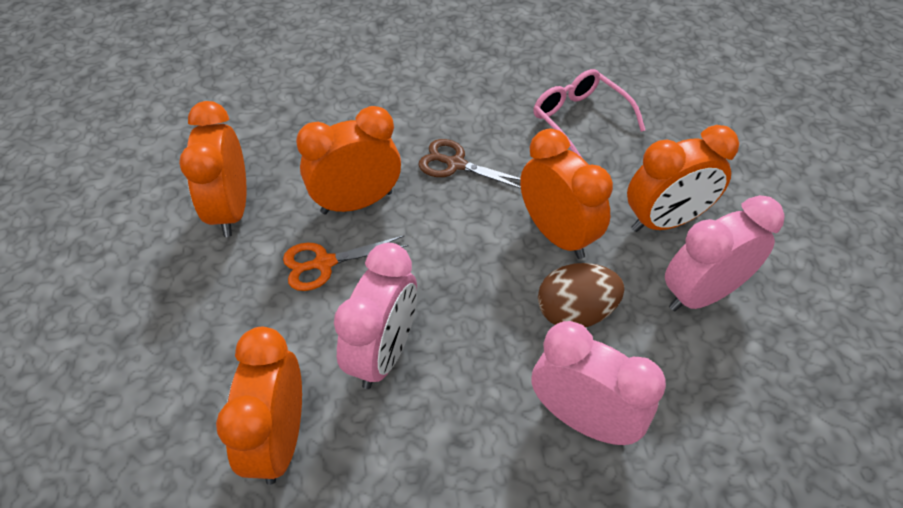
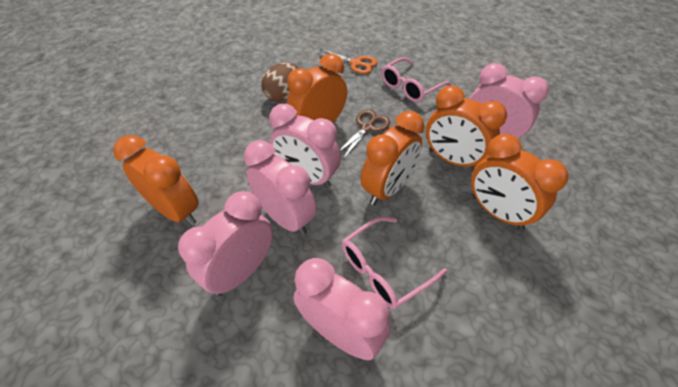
pink clock: [334,243,417,389] [532,321,666,445] [665,195,785,311] = 3 -> [178,191,273,296] [244,140,317,236] [269,104,341,188] [293,258,390,360] [470,63,549,139] = 5
pink glasses: [533,69,645,158] = 1 -> [342,216,447,309] [381,57,452,102] = 2

